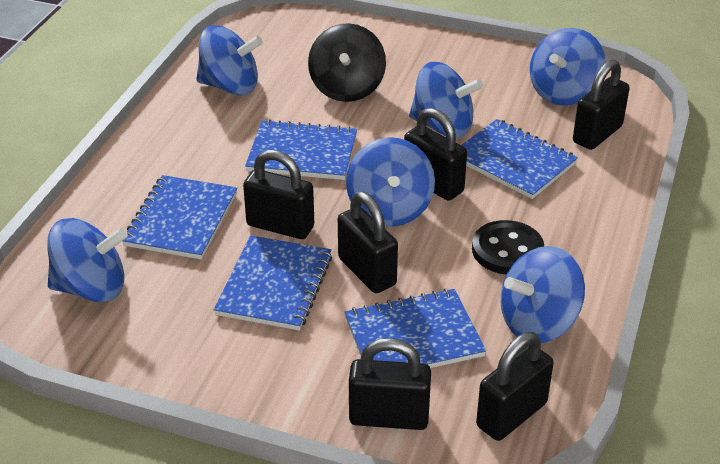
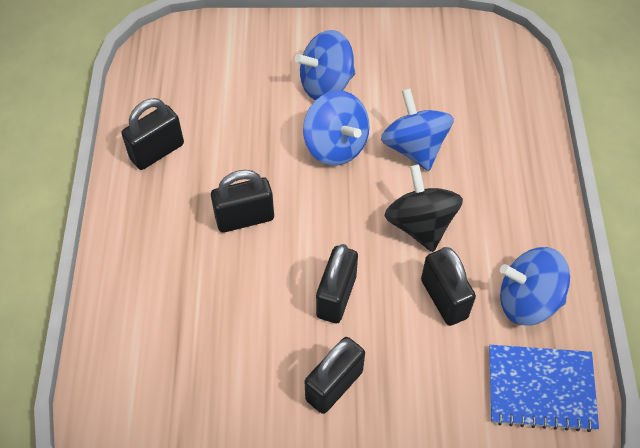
black button: [472,220,544,275] = 1 -> none = 0
black padlock: [243,150,314,239] [338,192,398,293] [349,338,431,430] [404,108,467,201] [476,332,554,441] [573,59,630,150] = 6 -> [121,98,184,170] [211,170,274,233] [305,337,365,414] [316,244,358,323] [421,247,476,326] = 5
blue notebook: [123,175,237,259] [213,235,332,330] [245,120,357,180] [344,288,486,368] [461,119,578,199] = 5 -> [489,345,599,432] = 1
blue spinning top: [47,218,128,303] [196,25,263,95] [346,137,435,227] [409,62,483,138] [501,246,585,343] [530,28,606,105] = 6 -> [295,30,355,100] [303,90,370,166] [381,88,454,171] [500,247,570,326] = 4

